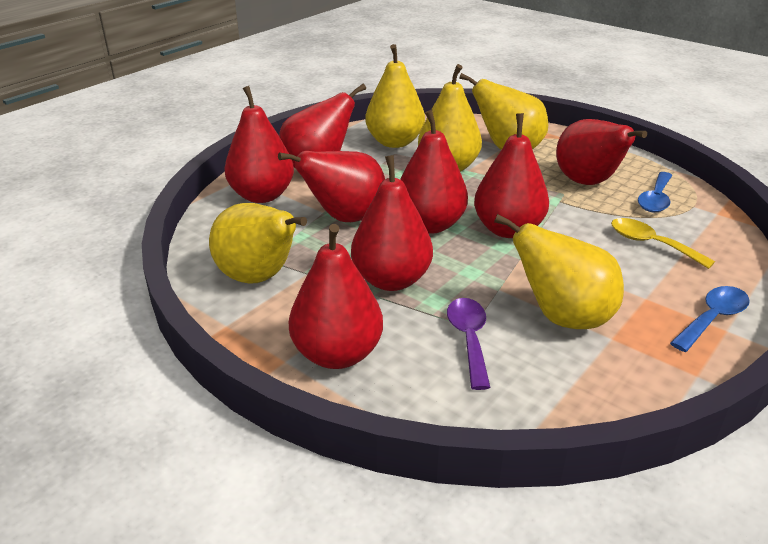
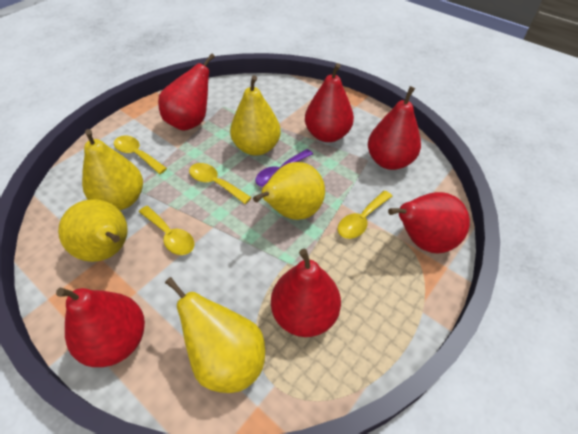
blue spoon: [638,172,672,212] [670,286,750,352] = 2 -> none = 0
red pear: [224,86,294,203] [278,151,385,222] [279,84,366,169] [289,224,383,369] [351,155,433,291] [400,110,468,234] [474,113,549,238] [556,119,647,185] = 8 -> [56,288,145,367] [158,53,215,131] [271,249,341,337] [305,63,354,142] [368,86,421,170] [388,192,470,253] = 6
yellow spoon: [611,218,715,269] = 1 -> [114,136,167,174] [139,206,194,255] [189,163,252,204] [338,191,392,239] = 4

